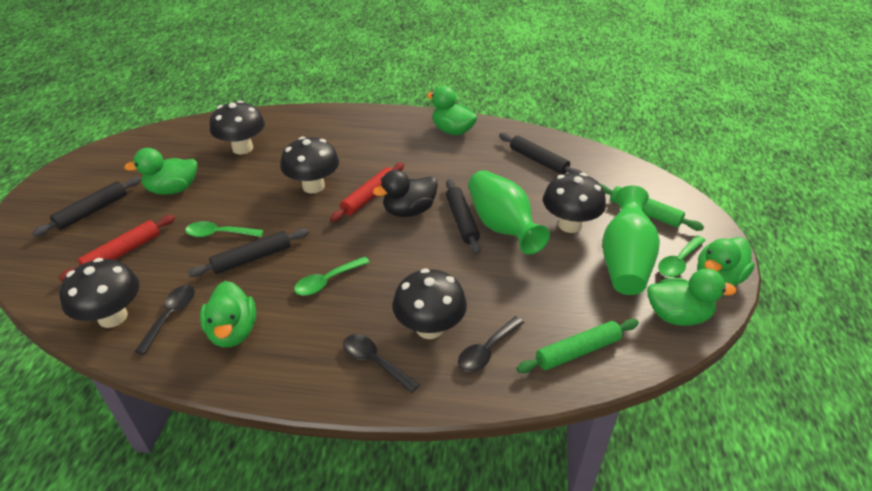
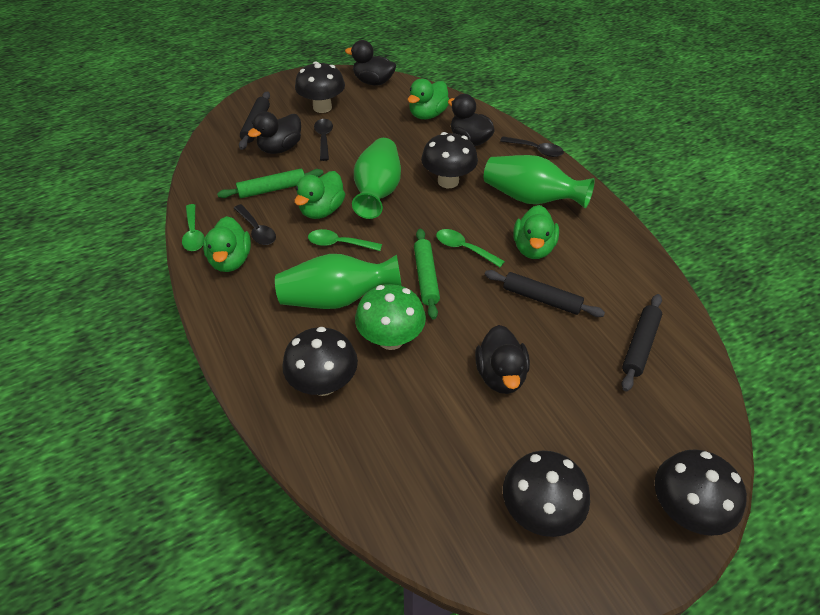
black duck: [373,170,438,217] = 1 -> [248,111,301,154] [345,40,396,86] [448,94,495,146] [475,325,530,394] = 4
black rolling pin: [32,177,141,236] [188,229,309,277] [446,179,481,255] [499,133,582,175] = 4 -> [239,91,270,150] [484,270,605,317] [621,294,662,391] = 3
green duck: [124,148,197,195] [200,281,256,347] [427,86,478,135] [648,269,737,326] [697,237,755,286] = 5 -> [203,216,251,272] [294,171,345,219] [408,79,449,119] [513,205,559,259] = 4
green mushroom: none = 0 -> [355,284,426,350] = 1
green vase: [468,170,550,254] [602,186,660,295] = 2 -> [275,254,402,309] [352,138,401,219] [484,155,595,208] = 3
red rolling pin: [58,215,175,281] [330,163,404,222] = 2 -> none = 0

